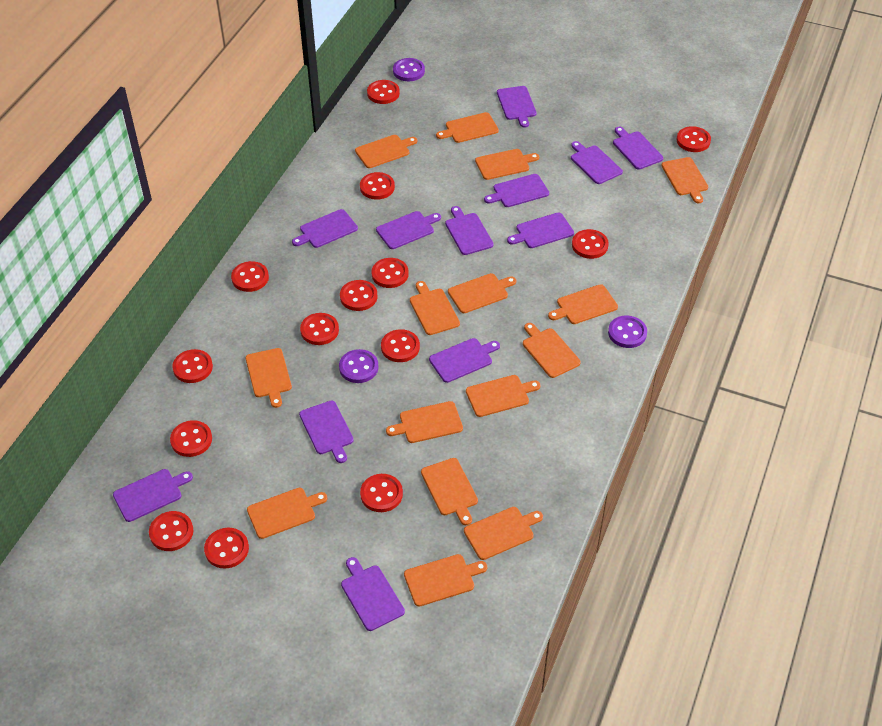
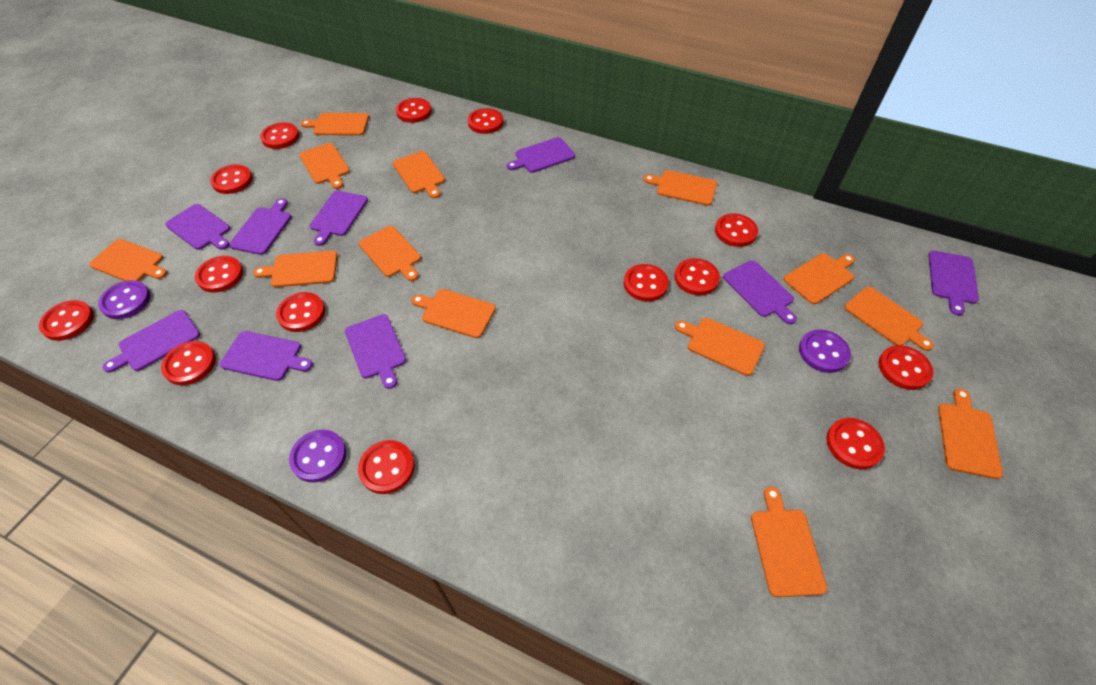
orange cutting board: [246,348,292,408] [247,488,327,539] [355,135,417,168] [386,401,463,443] [404,554,487,606] [410,281,460,335] [421,458,478,525] [436,112,499,143] [448,273,516,313] [464,507,543,560] [466,375,541,417] [475,149,539,180] [523,323,581,378] [548,284,618,324] [661,157,708,203] = 15 -> [89,239,167,281] [253,251,338,287] [299,143,350,189] [301,113,369,136] [359,226,421,281] [393,151,445,198] [411,289,496,338] [643,170,717,206] [675,318,765,376] [751,487,827,597] [784,253,855,304] [845,287,934,351] [938,388,1003,479] = 13
purple cutting board: [113,469,193,522] [292,209,358,248] [299,400,354,463] [341,557,405,631] [376,211,441,249] [429,338,500,383] [445,206,494,255] [484,174,549,207] [497,86,537,128] [507,212,574,248] [571,141,623,184] [613,126,663,170] = 12 -> [103,310,200,373] [165,204,230,250] [220,331,313,381] [229,198,291,255] [310,191,368,246] [345,314,406,389] [507,137,575,173] [723,260,797,324] [928,250,979,315] = 9

